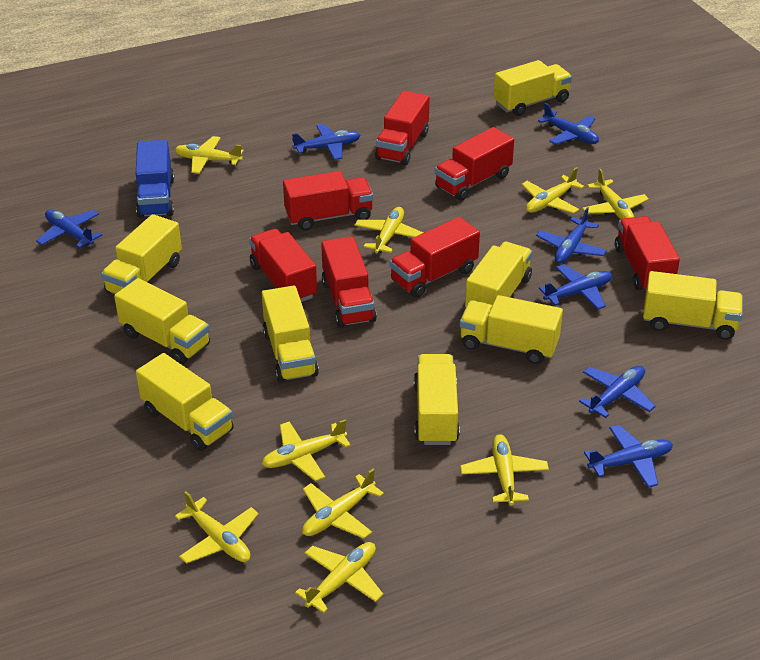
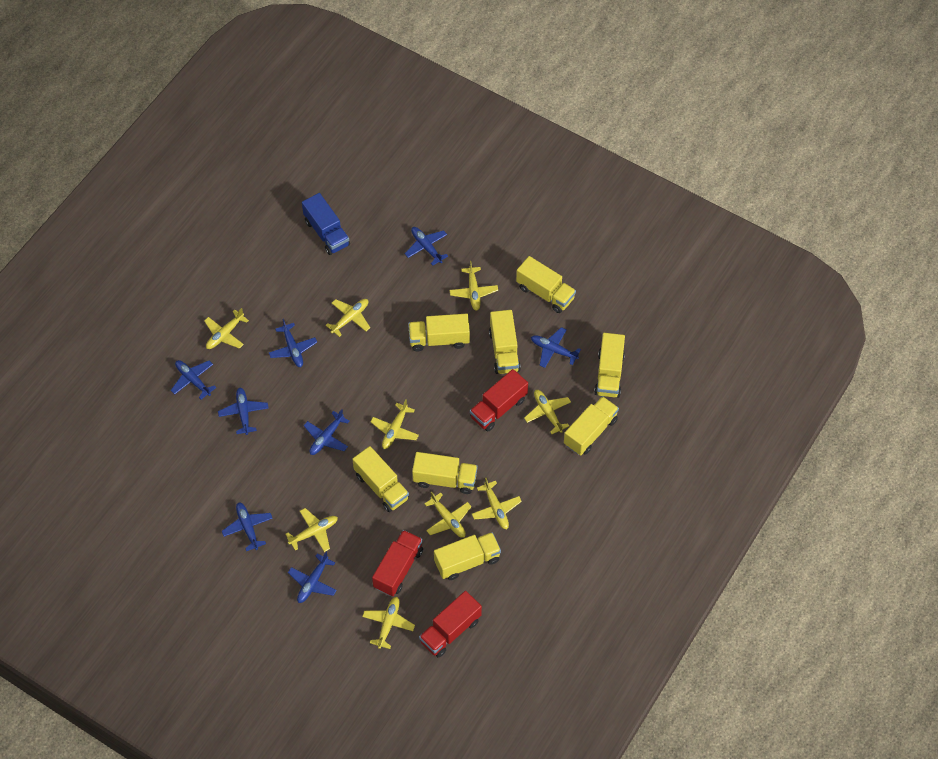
blue plane: [36,209,102,248] [292,124,360,160] [536,207,607,264] [538,103,599,145] [539,264,612,309] [579,366,656,418] [584,425,673,488] = 7 -> [171,360,216,399] [218,388,269,435] [222,502,273,551] [269,319,317,367] [288,552,337,603] [304,409,350,455] [405,227,448,266] [531,327,581,368] = 8
red truck: [249,229,317,302] [283,171,373,231] [321,237,377,328] [375,91,430,165] [389,217,480,298] [435,127,514,201] [615,216,680,290] = 7 -> [372,530,423,596] [419,591,482,658] [470,369,528,432] = 3
yellow truck: [101,214,182,294] [114,278,210,364] [136,353,234,451] [262,286,319,382] [414,354,460,445] [460,295,563,364] [465,242,532,307] [494,60,572,116] [643,271,743,340] = 9 -> [352,446,409,512] [408,314,470,351] [412,452,478,494] [434,532,501,580] [489,310,521,374] [516,256,576,313] [564,396,619,455] [594,333,625,398] = 8

